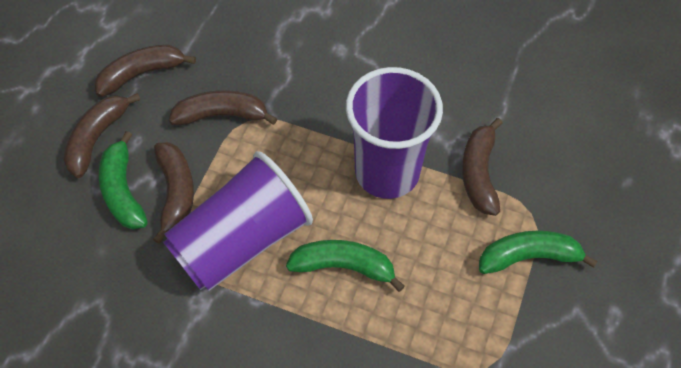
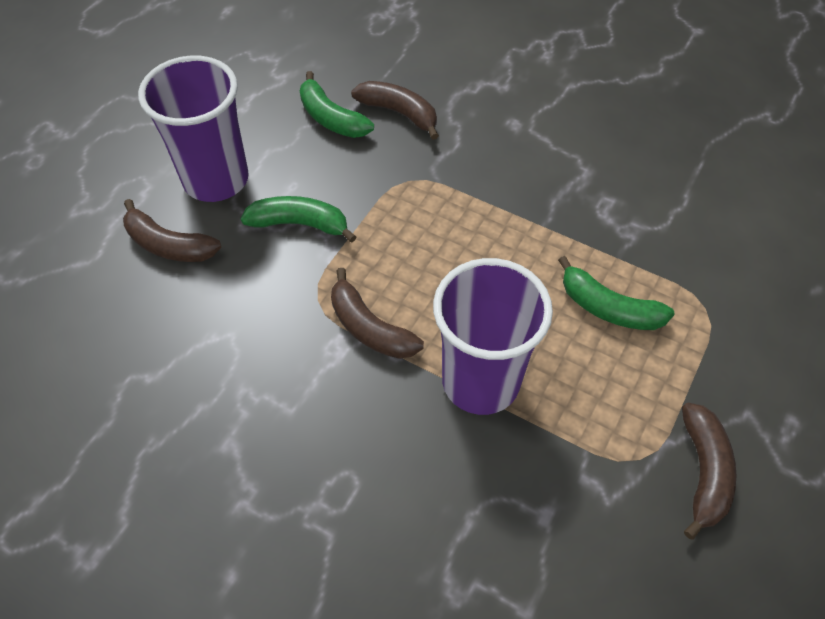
brown banana: [63,93,140,178] [94,45,196,97] [153,142,194,244] [169,90,277,125] [462,118,502,216] = 5 -> [123,199,221,262] [331,268,424,359] [351,81,439,140] [682,403,736,540] = 4

